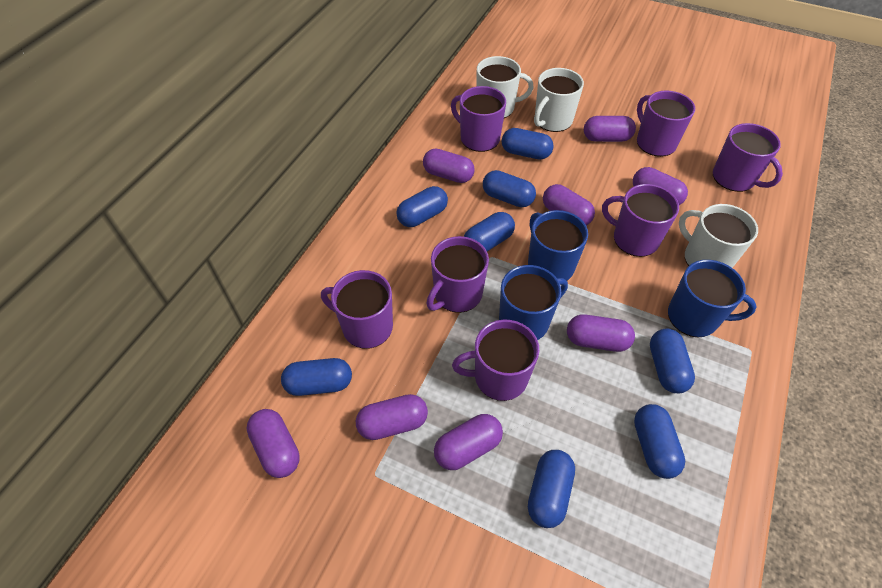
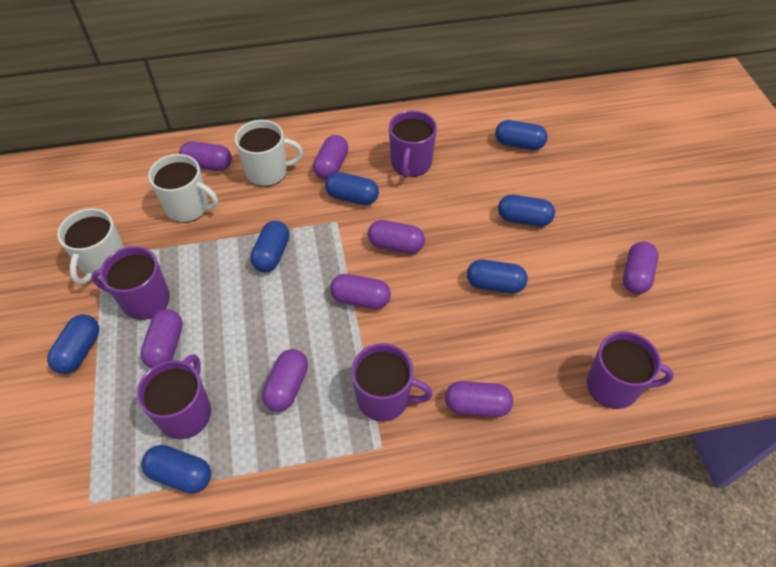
blue capsule: [281,358,352,396] [396,186,448,227] [464,212,515,251] [483,170,536,207] [502,128,554,160] [528,450,575,528] [634,404,685,479] [650,329,695,393] = 8 -> [47,314,99,374] [141,445,211,494] [250,221,290,272] [325,172,379,205] [467,260,528,293] [495,120,548,150] [498,195,555,227] = 7
blue mug: [499,265,568,340] [528,210,588,281] [668,260,757,337] = 3 -> none = 0
purple mug: [321,270,393,349] [426,236,489,313] [451,86,506,152] [452,320,539,401] [602,184,679,257] [637,91,695,157] [713,123,783,192] = 7 -> [91,246,170,320] [137,354,211,439] [351,343,433,422] [389,110,437,178] [587,331,674,409] = 5

